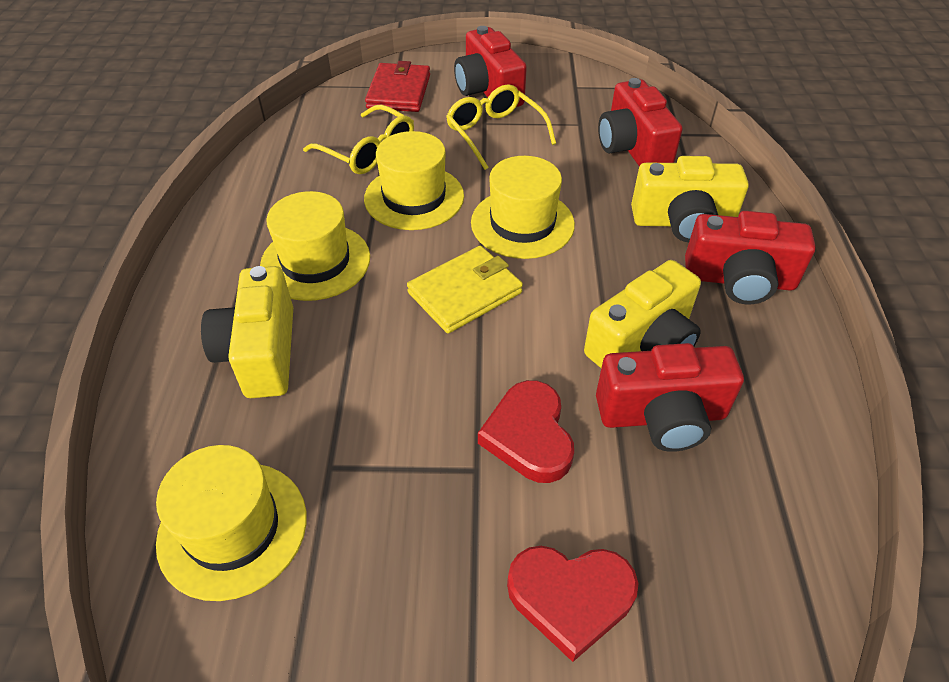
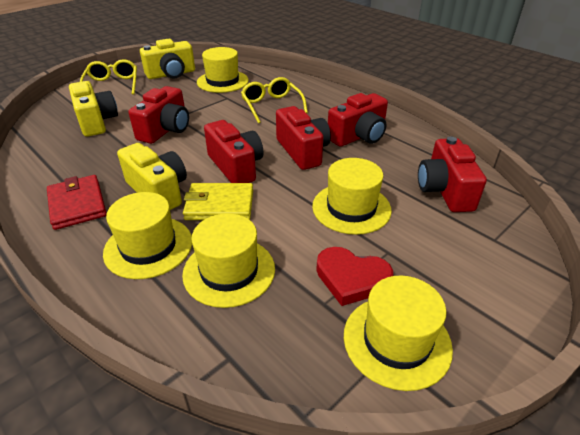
red camera: [454,26,527,107] [596,343,744,452] [598,78,683,167] [685,211,816,304] = 4 -> [128,86,189,144] [204,120,263,183] [276,106,331,170] [328,93,388,147] [418,137,487,212] = 5
red heart: [478,380,574,483] [507,546,639,662] = 2 -> [316,247,393,306] = 1
yellow hat: [156,445,307,601] [260,191,370,301] [364,131,464,230] [471,156,575,259] = 4 -> [103,192,192,279] [182,213,275,308] [197,47,249,93] [312,158,392,235] [344,276,453,391] = 5

